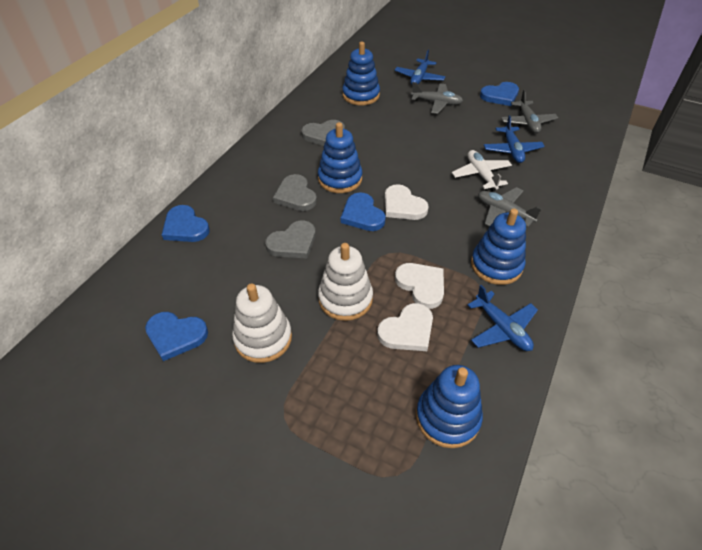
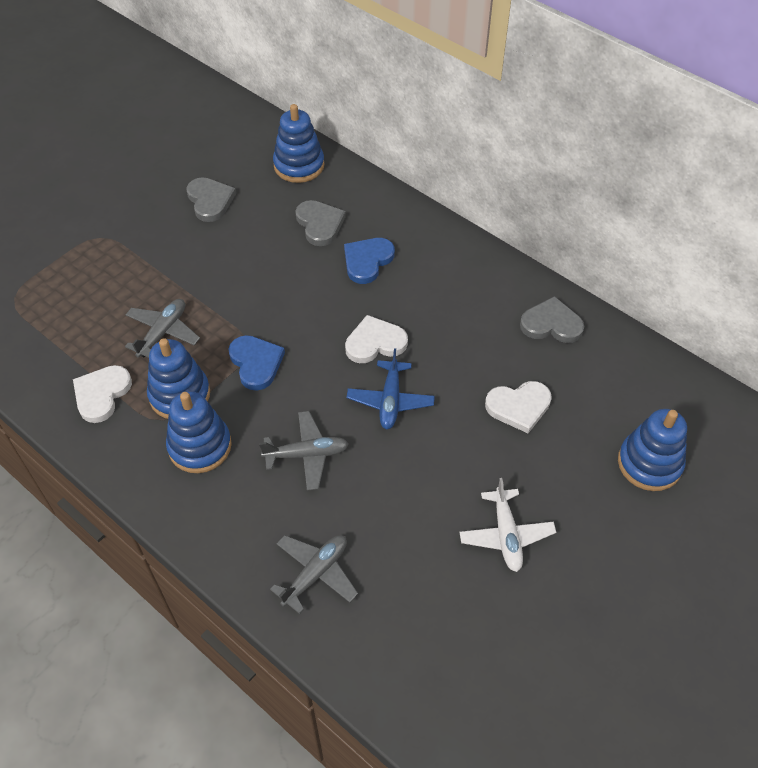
blue heart: [145,312,208,361] [162,205,210,242] [341,193,386,231] [480,82,519,106] = 4 -> [228,335,285,391] [344,238,395,284] = 2
blue plane: [395,50,446,85] [468,285,538,351] [484,115,545,163] = 3 -> [346,348,435,429] = 1
white stacking toy: [232,283,292,363] [318,243,373,321] = 2 -> none = 0

